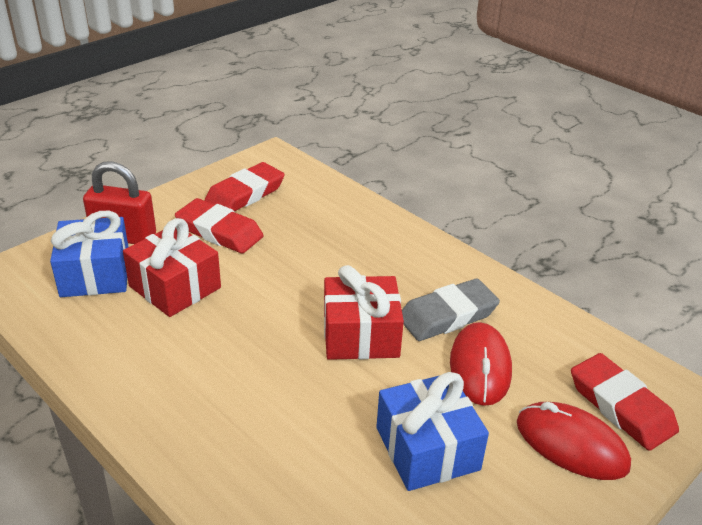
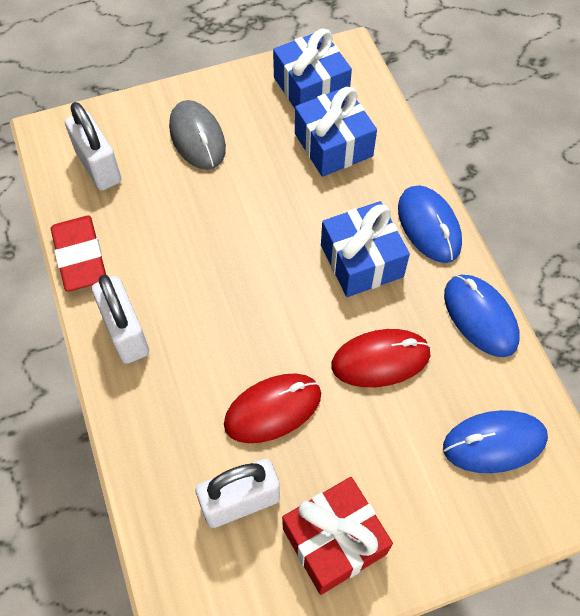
blue gift: [50,211,128,297] [376,372,489,491] = 2 -> [273,29,352,108] [295,87,377,177] [321,201,410,297] = 3
blue mouse: none = 0 -> [398,185,462,263] [443,410,548,473] [444,275,520,357] = 3
grey eraser: [402,279,500,341] = 1 -> none = 0
grey mouse: none = 0 -> [169,100,226,170] = 1
red eraser: [175,198,264,253] [204,162,285,211] [571,353,679,451] = 3 -> [51,216,106,292] = 1
red gift: [123,218,221,317] [324,265,404,360] = 2 -> [282,477,393,595] = 1
red padlock: [83,161,156,244] = 1 -> none = 0
white padlock: none = 0 -> [65,102,122,191] [92,275,149,364] [196,459,280,528] = 3

